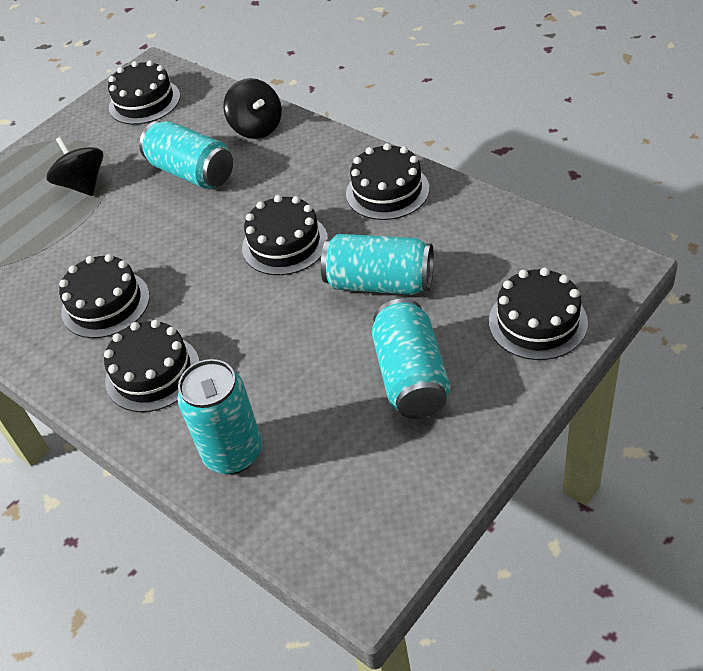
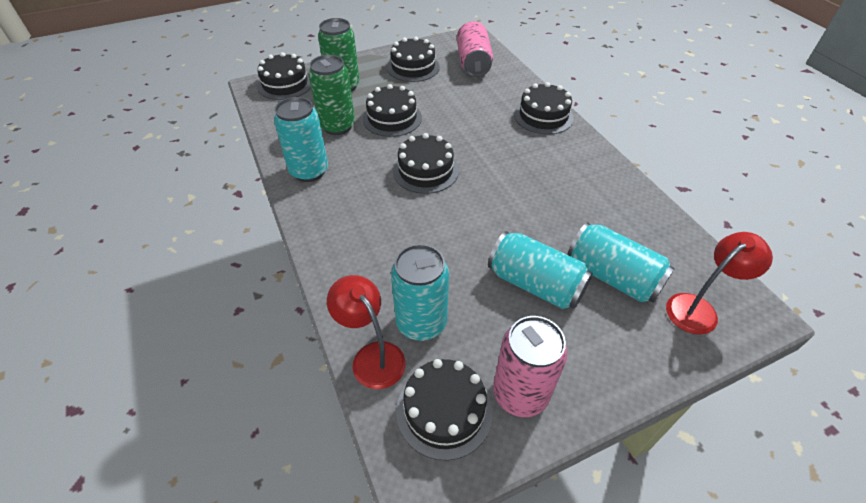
black spinning top: [47,136,103,196] [223,78,282,139] = 2 -> none = 0
green can: none = 0 -> [309,55,355,135] [318,18,360,92] = 2
pink can: none = 0 -> [457,21,493,77] [493,316,568,417] = 2
red lamp: none = 0 -> [327,275,406,389] [666,232,773,335] = 2

